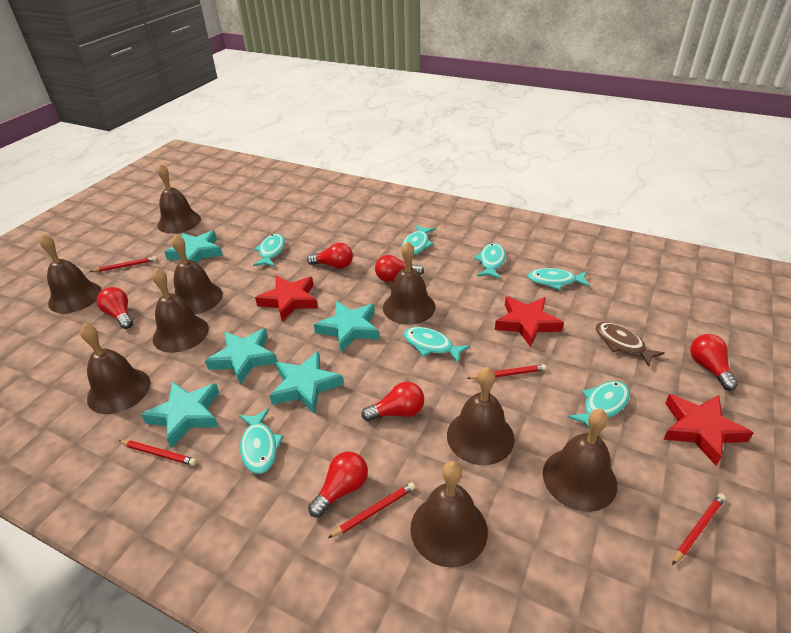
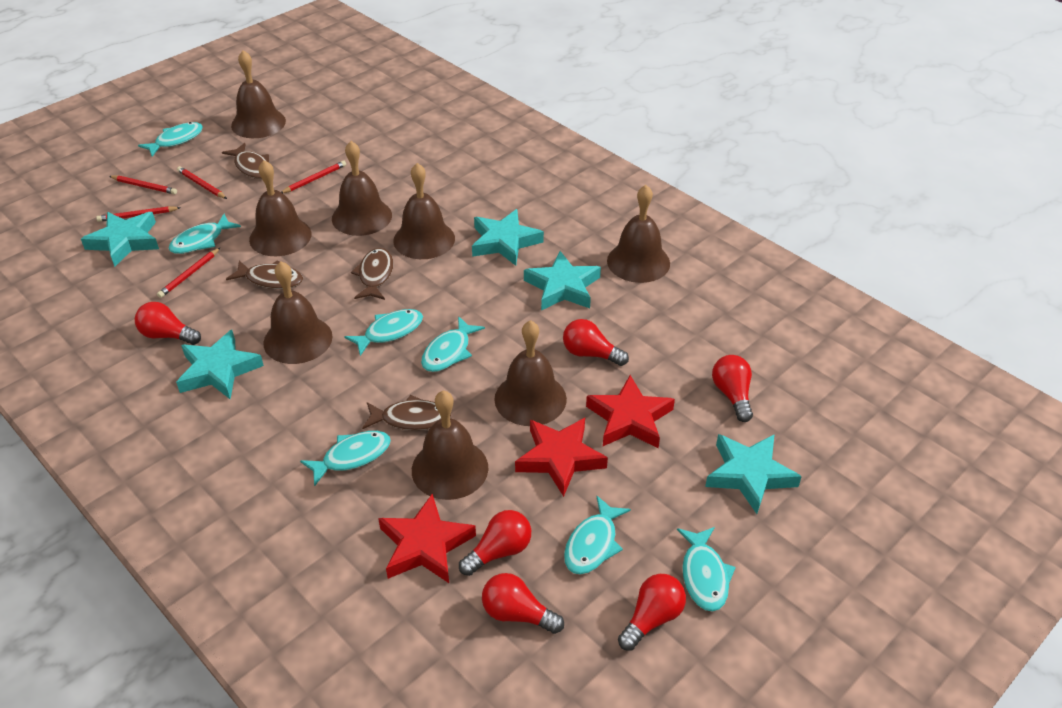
brown bell: [40,234,102,313] [80,324,150,414] [152,268,209,353] [157,164,201,234] [172,234,223,314] [383,241,435,325] [410,461,488,567] [447,367,515,465] [543,409,617,512] = 9 -> [231,50,286,138] [249,160,311,256] [263,261,333,364] [332,141,392,236] [393,163,455,259] [412,390,488,500] [494,320,567,426] [607,185,670,283] = 8
brown fish: [596,322,665,367] = 1 -> [222,143,269,179] [226,260,303,289] [351,248,393,300] [362,395,451,431] = 4

